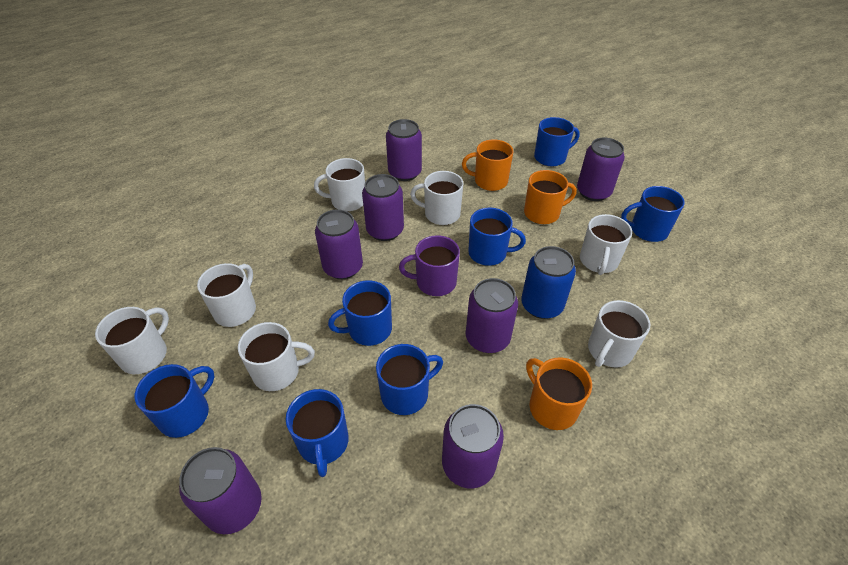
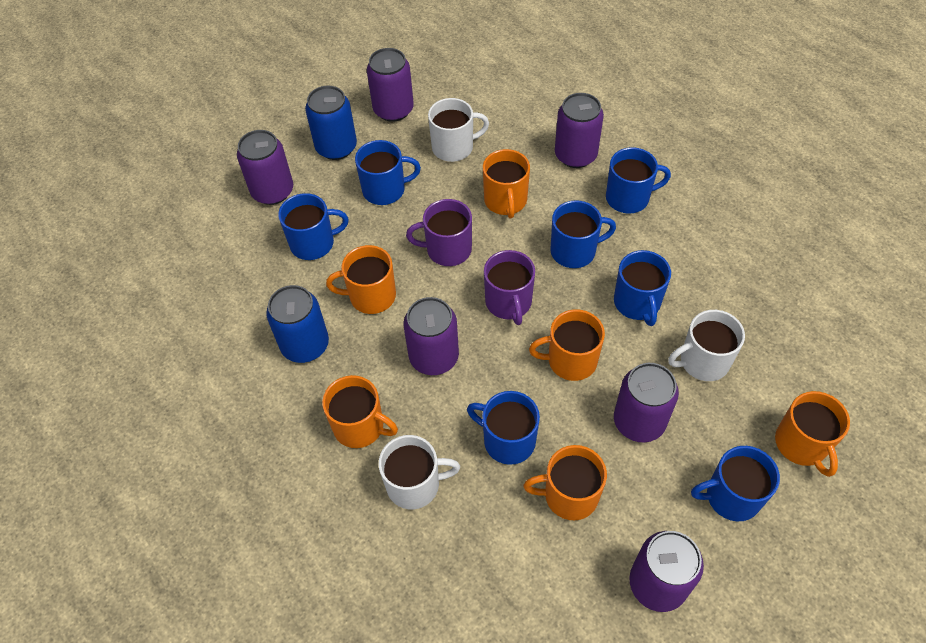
blue can: [521,246,576,319] = 1 -> [266,285,329,363] [305,86,357,160] = 2
orange mug: [462,140,514,191] [524,170,577,224] [526,358,592,430] = 3 -> [322,375,398,448] [326,245,396,314] [483,149,530,218] [523,445,607,520] [529,309,605,381] [775,391,850,477] = 6
purple can: [179,447,262,534] [315,209,363,279] [362,174,404,241] [386,119,422,181] [442,404,504,488] [466,278,518,353] [577,138,625,201] = 7 -> [237,130,293,205] [367,48,414,122] [404,297,459,375] [555,93,604,168] [614,363,679,442] [629,531,704,612] = 6
purple mug: [399,235,460,296] = 1 -> [406,199,472,266] [484,250,535,325] = 2
white mug: [95,307,169,374] [197,263,256,327] [238,322,315,391] [314,158,365,211] [410,171,463,225] [580,214,632,275] [588,300,650,368] = 7 -> [379,435,460,510] [428,98,489,162] [668,310,745,381] = 3

